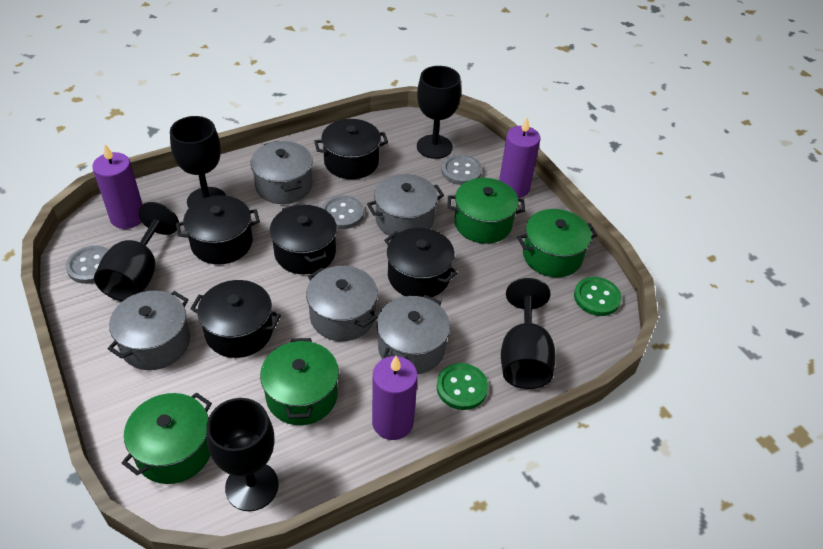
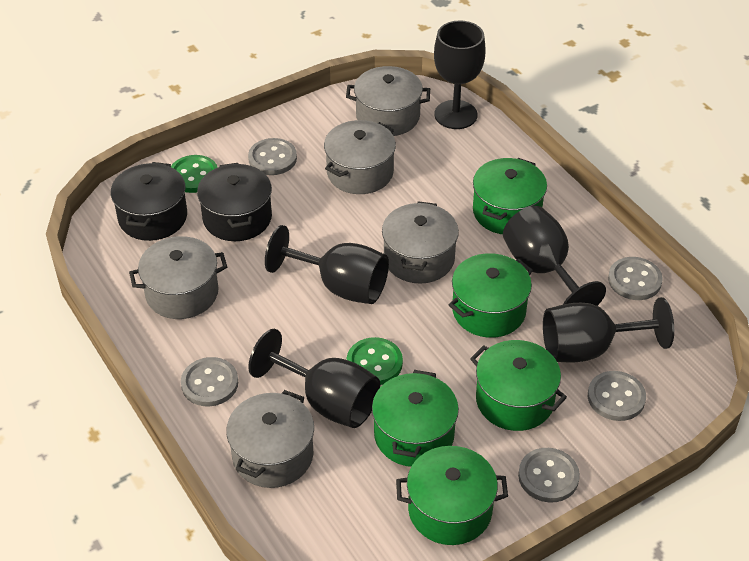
black pot: [176,195,260,264] [190,280,281,358] [270,204,337,274] [314,119,388,179] [384,228,458,297] = 5 -> [111,162,187,241] [197,163,272,241] = 2
green pot: [122,392,212,484] [260,338,339,425] [448,178,525,244] [517,209,597,277] = 4 -> [372,370,459,467] [396,446,508,545] [449,253,533,338] [470,340,567,431] [473,158,547,234] = 5
grey button: [66,245,109,284] [321,195,364,229] [442,155,482,185] = 3 -> [181,357,238,406] [248,138,297,175] [518,448,580,502] [588,371,646,421] [608,257,663,300] = 5
purple candle: [92,144,142,229] [372,356,418,440] [499,117,541,198] = 3 -> none = 0

